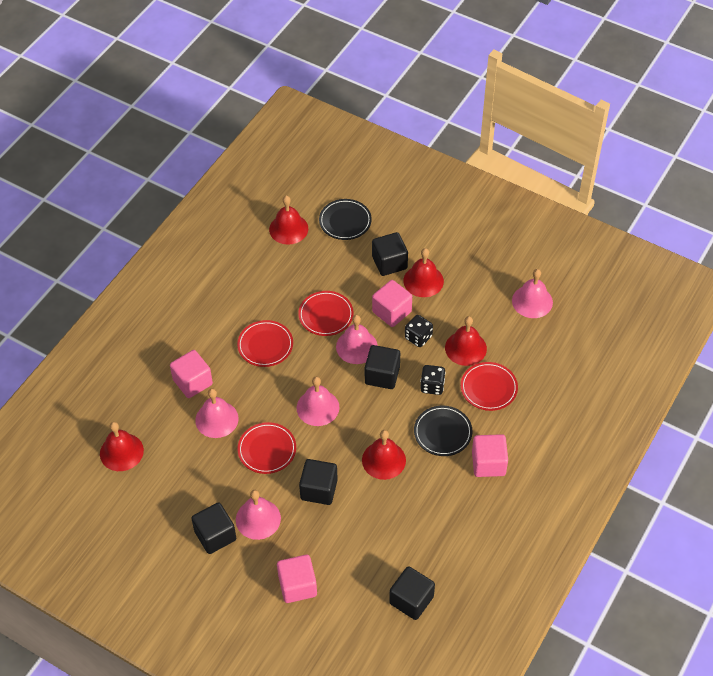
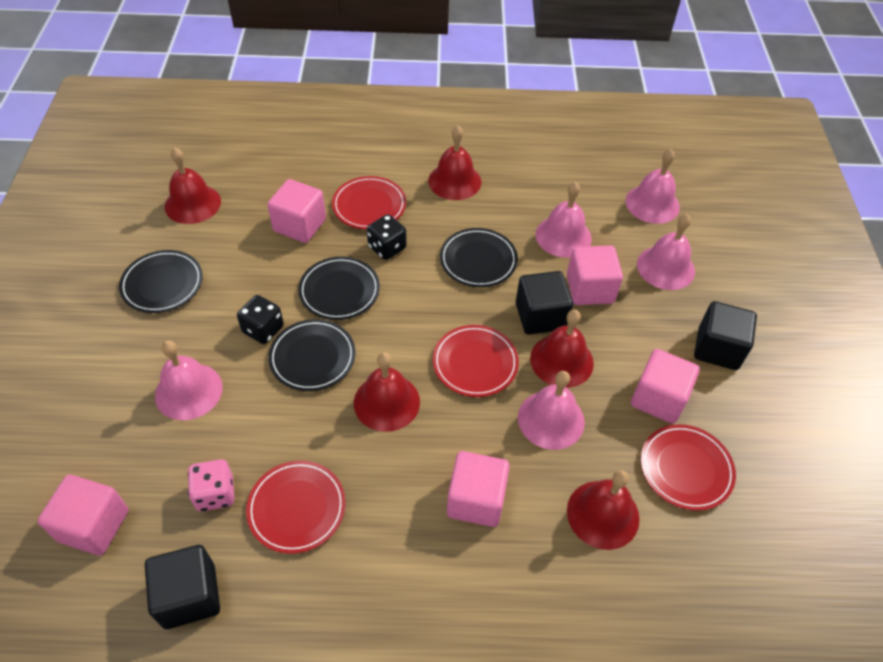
black cube: [191,502,236,554] [299,459,338,505] [365,345,400,389] [372,232,408,276] [389,566,435,620] = 5 -> [145,545,220,629] [516,271,573,335] [694,301,757,370] = 3
black plate: [319,199,372,240] [414,406,472,456] = 2 -> [119,250,203,313] [268,319,355,391] [298,257,380,320] [440,228,518,287] = 4
pink cube: [170,350,213,398] [277,555,317,603] [372,280,412,327] [472,434,508,477] = 4 -> [38,475,128,555] [267,179,326,243] [447,451,510,527] [567,246,623,305] [631,349,700,424] = 5
pink dice: none = 0 -> [188,459,234,511] = 1

